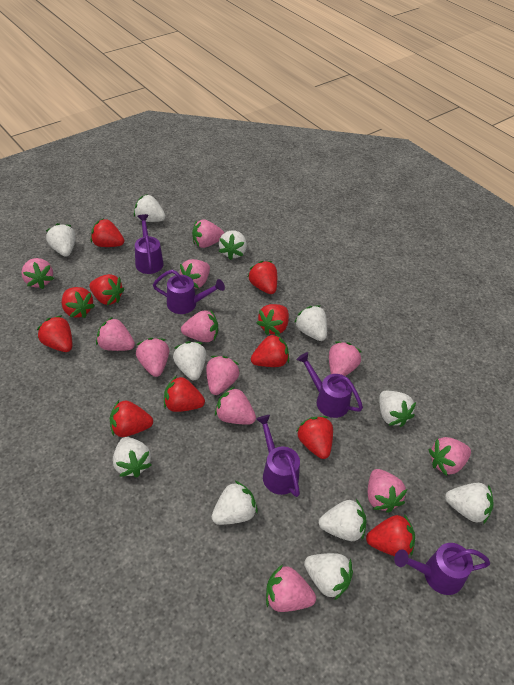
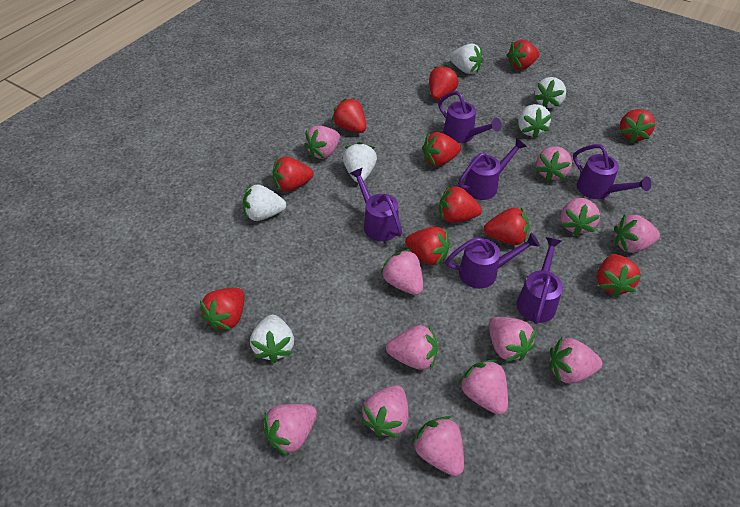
purple watering can: [135,214,163,274] [153,270,225,314] [256,415,300,497] [297,352,363,418] [394,543,490,595] = 5 -> [349,167,402,241] [438,91,502,143] [445,233,540,289] [458,138,527,200] [517,237,563,324] [573,144,651,199] = 6
white strawberry: [46,223,76,256] [113,437,152,477] [134,194,166,222] [173,341,206,380] [212,481,258,525] [219,231,247,260] [294,305,327,341] [304,553,353,601] [319,499,367,541] [379,391,416,427] [445,483,494,524] = 11 -> [243,184,286,221] [250,315,294,363] [343,142,377,183] [450,43,483,74] [518,104,552,138] [534,77,566,108] = 6

